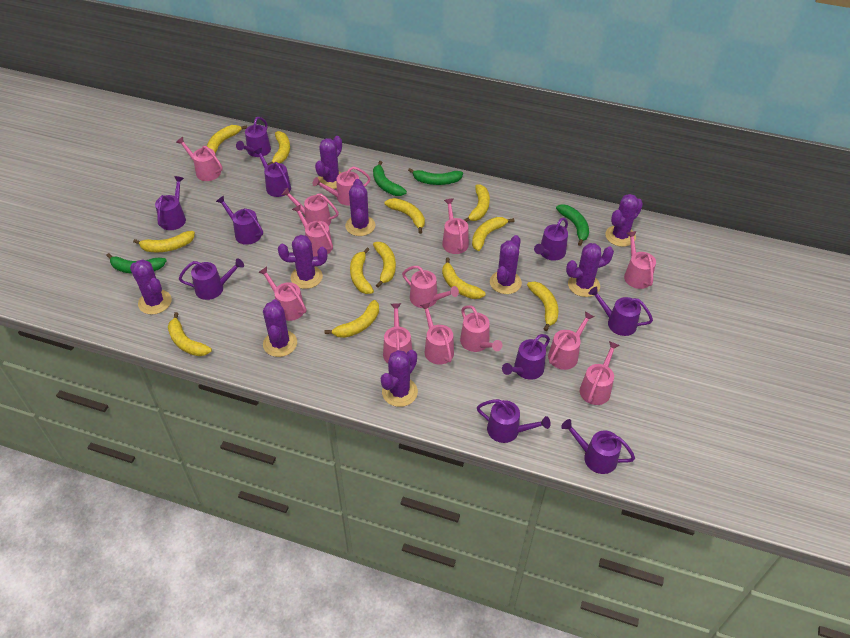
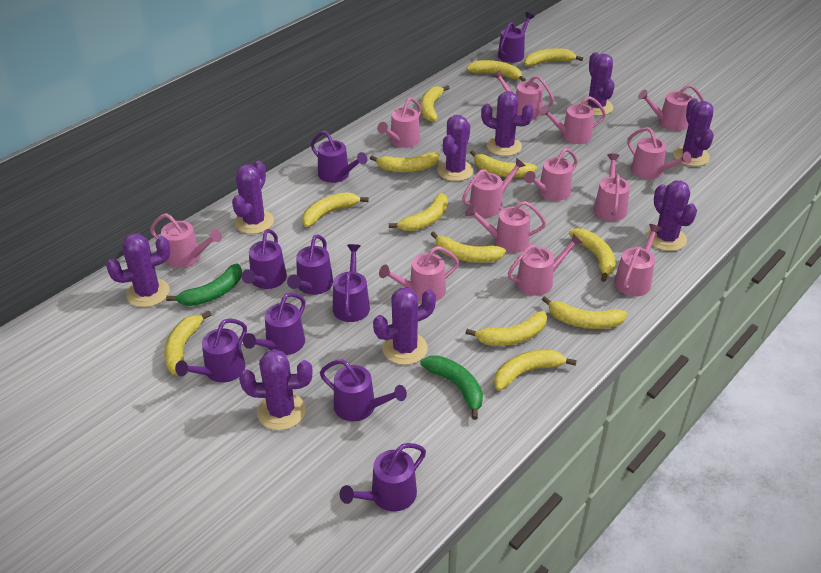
green banana: [106,253,167,274] [373,161,407,196] [408,168,463,185] [556,204,589,246] = 4 -> [166,263,242,306] [420,355,483,420] = 2
purple watering can: [155,176,186,230] [179,258,244,300] [216,196,263,245] [236,117,271,157] [254,148,291,197] [477,399,551,443] [502,334,550,380] [534,218,568,261] [561,419,635,474] [588,287,653,336] = 10 -> [175,318,247,383] [242,229,287,289] [243,292,306,355] [287,234,333,295] [311,131,367,183] [320,359,407,421] [333,244,370,322] [340,443,426,511] [498,12,534,63] = 9
yellow banana: [133,231,195,252] [168,312,212,356] [207,125,247,153] [268,131,290,165] [324,300,379,338] [350,248,374,294] [373,242,396,288] [385,198,425,234] [442,258,485,299] [464,185,490,222] [472,217,514,251] [527,281,558,331] = 12 -> [164,311,212,376] [302,192,369,227] [370,152,440,172] [389,193,448,231] [420,85,449,122] [431,231,506,263] [466,60,526,82] [466,311,547,346] [470,150,537,177] [494,350,577,391] [524,48,583,67] [542,296,627,329] [569,228,616,282] = 13

